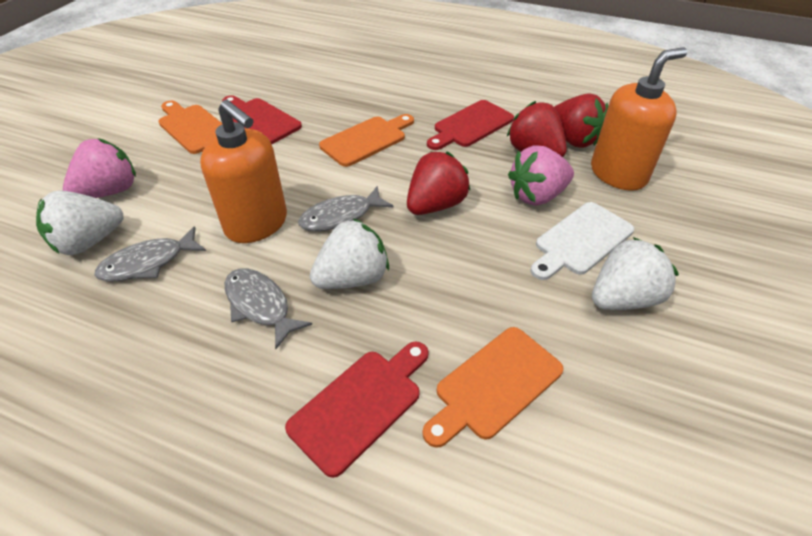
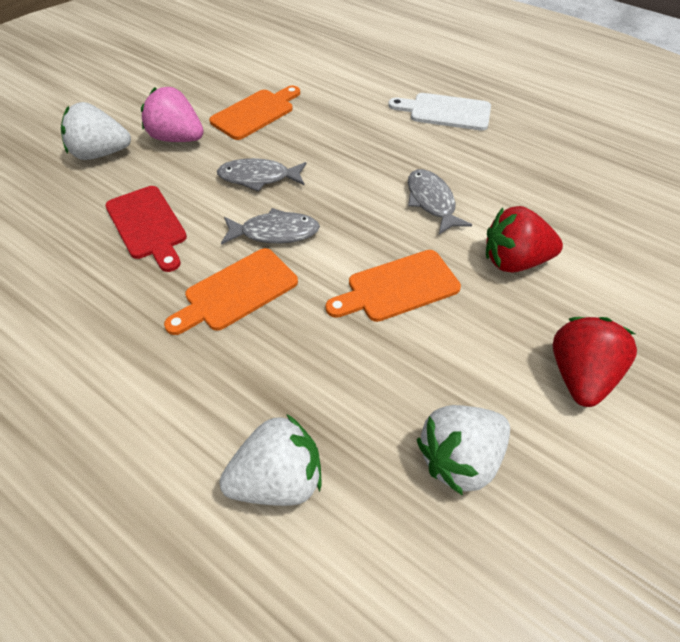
orange soap dispenser: [200,100,287,243] [591,47,687,191] = 2 -> none = 0
pink strawberry: [63,138,136,198] [508,145,574,206] = 2 -> [141,87,204,142] = 1
red cutting board: [222,95,302,144] [285,341,429,478] [427,100,514,150] = 3 -> [105,186,187,272] = 1
red strawberry: [407,151,470,215] [507,101,567,157] [554,93,608,148] = 3 -> [486,206,563,273] [553,317,637,407] = 2

